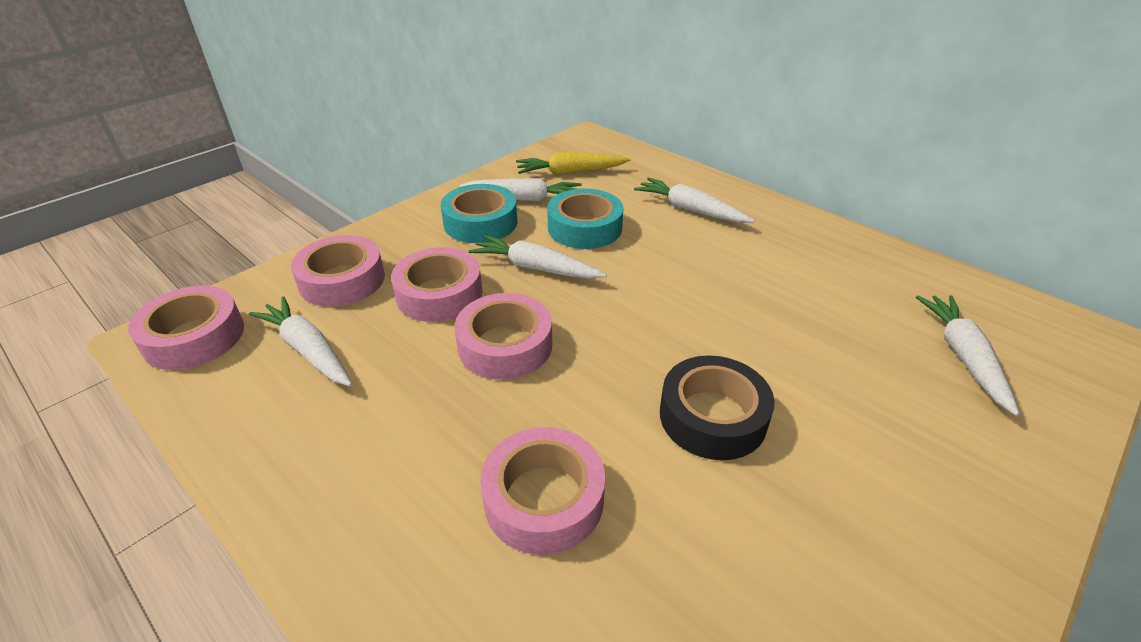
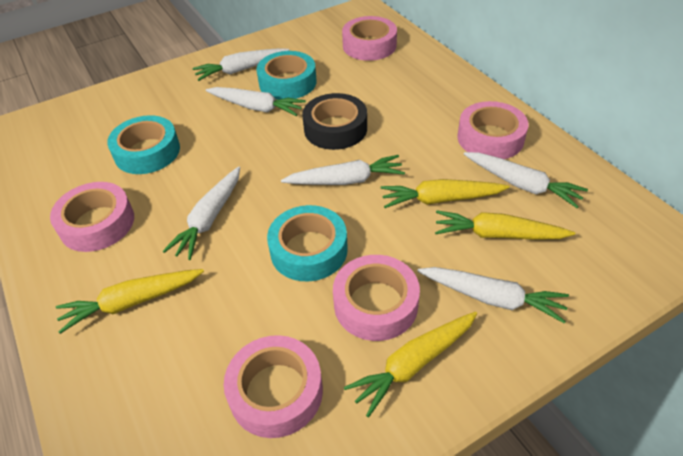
turquoise tape: [441,184,517,243] [547,188,623,249] = 2 -> [107,115,180,174] [256,51,317,100] [267,205,348,281] = 3
white carrot: [249,296,352,386] [460,178,582,202] [469,235,607,279] [634,177,754,223] [916,295,1020,416] = 5 -> [162,167,240,260] [192,48,289,81] [206,87,306,116] [281,155,405,185] [417,267,569,323] [464,152,588,208] = 6
yellow carrot: [516,152,631,175] = 1 -> [56,269,204,334] [344,312,477,417] [381,179,510,208] [435,211,575,240] = 4

